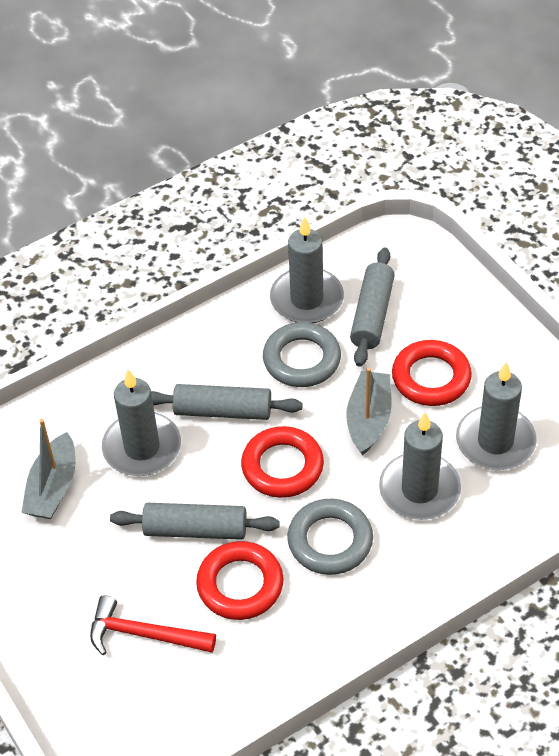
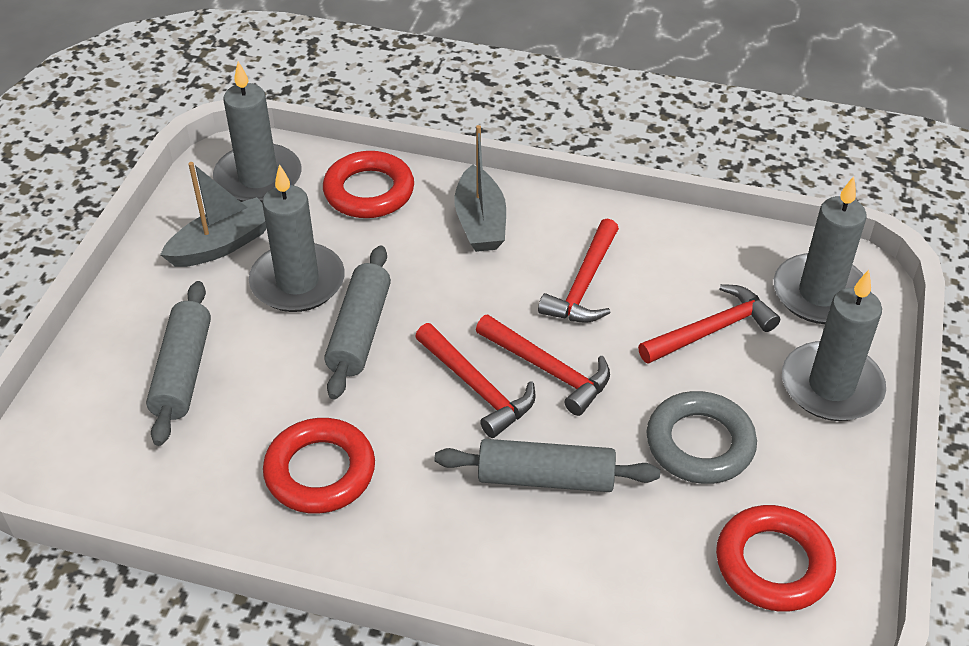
grey ring: [263,322,341,387] [287,499,373,575] = 2 -> [647,391,757,484] = 1
red hammer: [90,595,216,655] = 1 -> [415,323,536,438] [476,315,610,416] [538,219,619,323] [638,284,780,364] = 4

